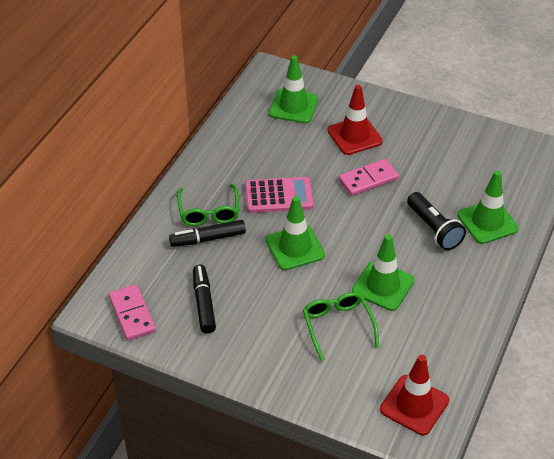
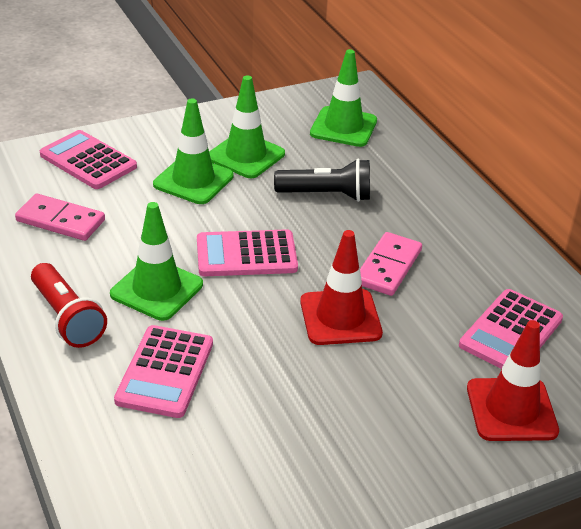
black marker: [169,220,246,247] [193,265,216,334] = 2 -> none = 0
green glasses: [177,184,239,226] [303,292,379,362] = 2 -> none = 0
pink calculator: [245,177,314,213] = 1 -> [40,130,137,189] [114,325,213,418] [197,229,298,276] [459,289,563,369] = 4
red flashlight: none = 0 -> [31,263,107,348] = 1

